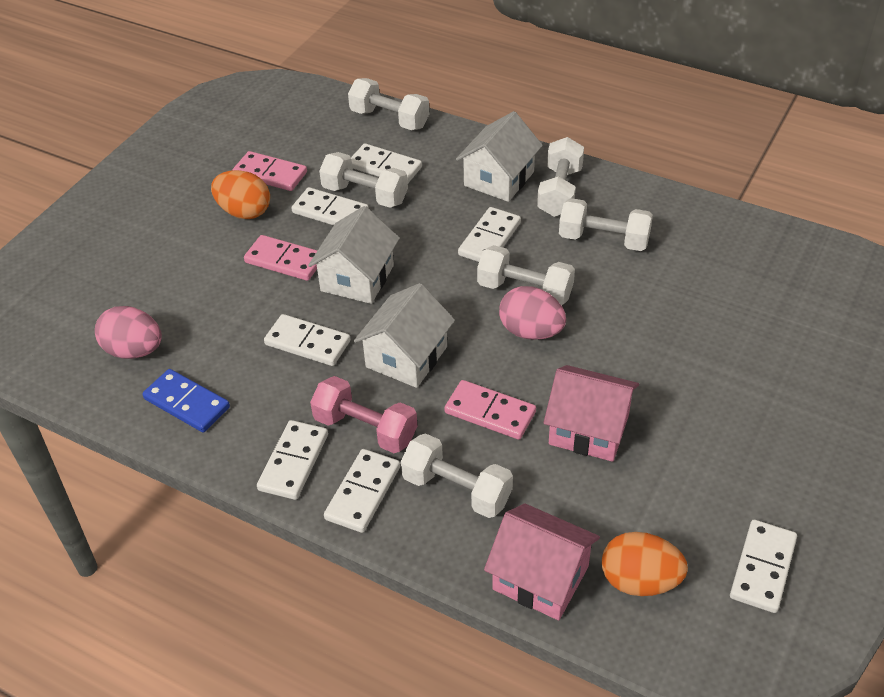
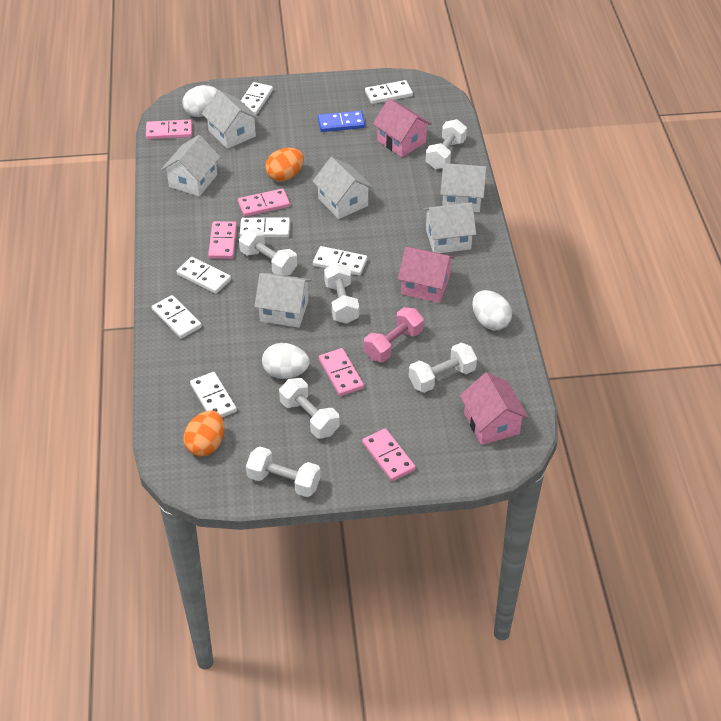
pink domino: [233,151,307,191] [244,235,318,281] [444,380,536,440] = 3 -> [146,120,192,139] [208,221,237,259] [238,189,290,217] [319,348,364,396] [362,428,416,481] = 5
pink egg: [95,306,162,359] [499,286,566,340] = 2 -> none = 0
pink house: [484,503,600,620] [543,365,639,462] = 2 -> [373,99,432,157] [398,247,455,303] [460,372,529,445] = 3
white egg: none = 0 -> [183,85,217,117] [262,343,310,379] [472,290,512,331] = 3
white house: [308,206,400,304] [354,283,455,388] [456,111,543,202] = 3 -> [161,135,220,196] [202,90,259,149] [254,273,312,328] [313,157,374,219] [423,202,476,253] [440,163,487,212] = 6

